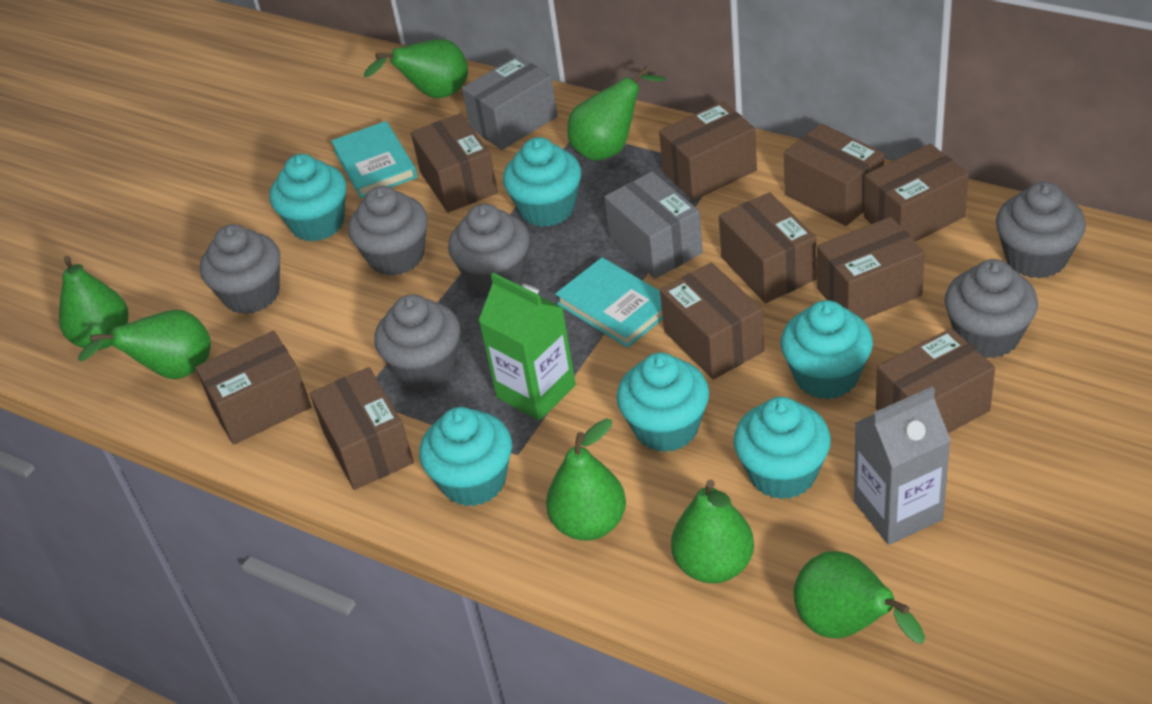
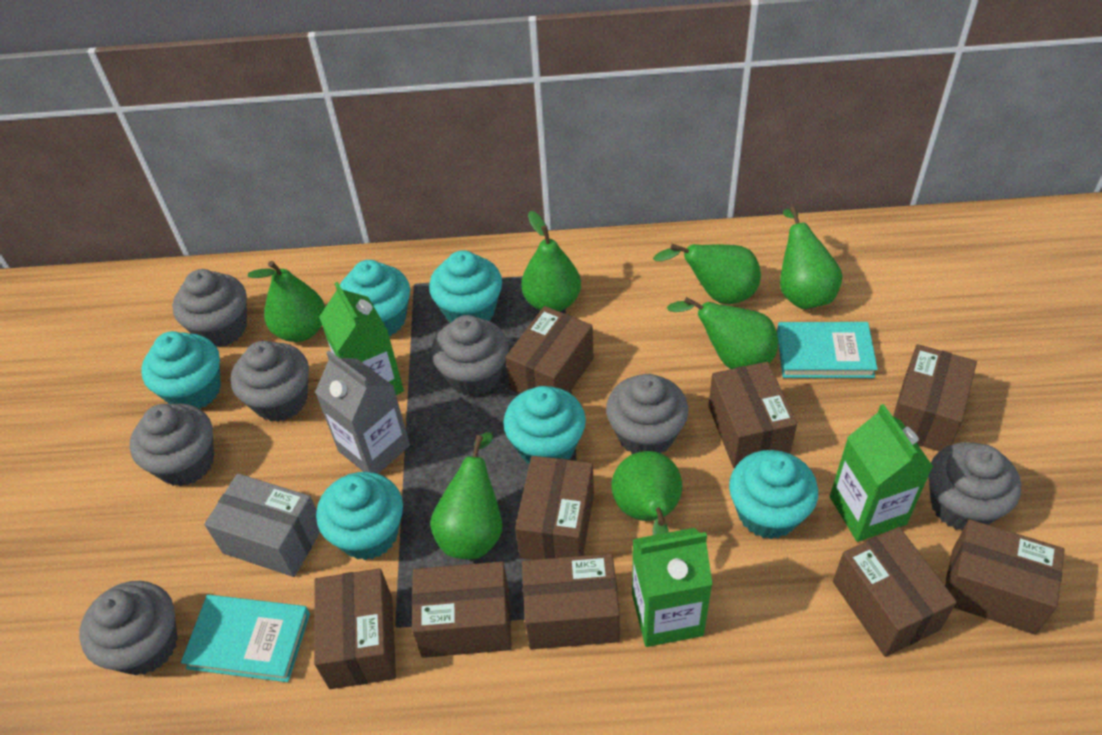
brown box: [195,331,311,445] [310,367,414,490] [411,113,498,213] [659,101,757,201] [660,263,764,379] [719,192,816,303] [784,123,884,226] [817,217,925,320] [864,144,969,242] [876,328,995,433] = 10 -> [314,568,396,689] [412,561,512,658] [505,306,594,394] [515,456,594,560] [522,553,620,650] [708,362,797,468] [833,527,957,657] [893,344,977,452] [945,519,1065,635] = 9
green carton: [479,273,576,421] = 1 -> [319,282,404,395] [632,528,713,647] [830,404,933,542] = 3
grey box: [462,55,557,150] [604,172,703,279] = 2 -> [204,474,320,577] = 1
grey cupcake: [200,224,280,314] [348,186,428,276] [374,294,460,389] [448,204,530,295] [944,259,1038,358] [996,182,1086,279] = 6 -> [80,581,178,675] [130,403,214,486] [172,269,247,348] [231,341,309,422] [431,315,508,397] [606,374,688,454] [929,442,1021,531] = 7

